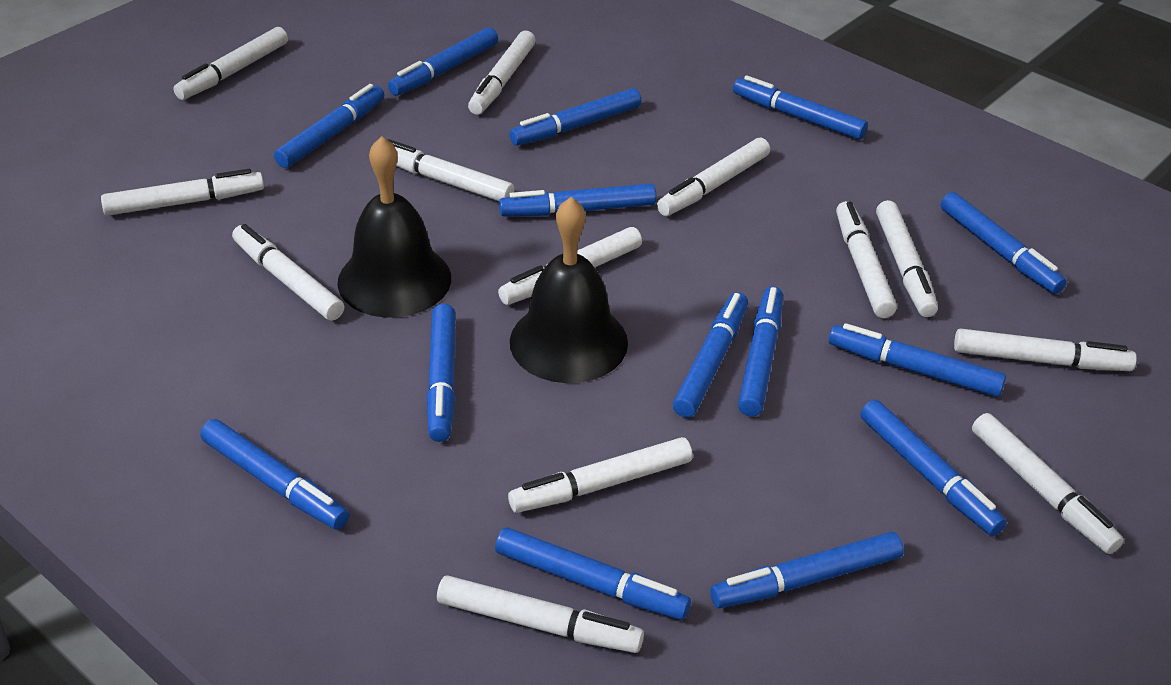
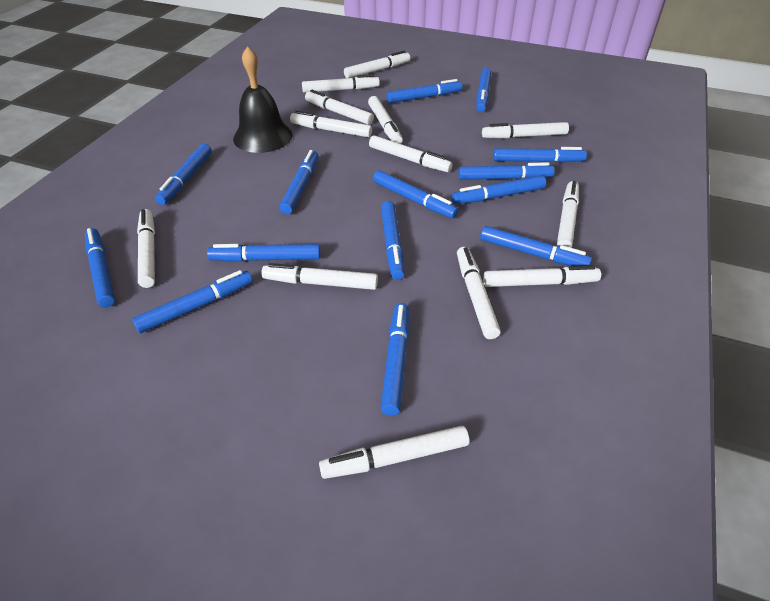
black bell: [337,136,451,318] [510,197,628,383] = 2 -> [233,46,293,153] = 1

